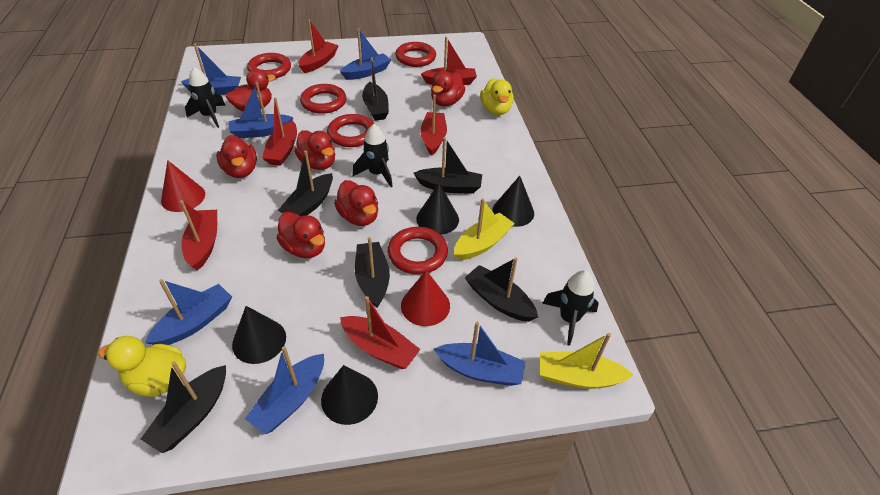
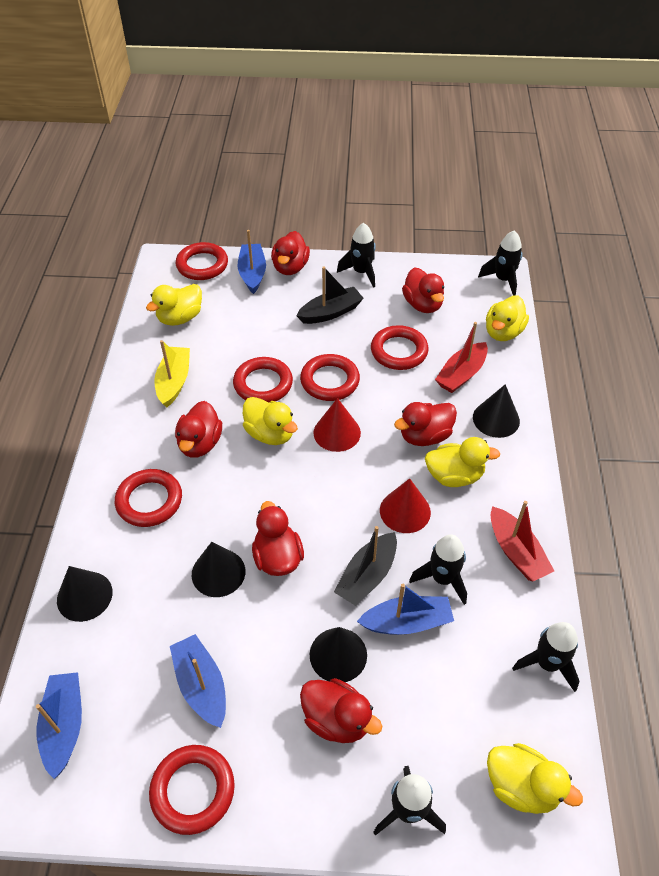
black boat: [141,361,226,453] [278,150,333,216] [355,237,390,308] [362,57,389,121] [413,137,482,194] [465,257,538,322] = 6 -> [296,267,364,324] [334,526,397,606] = 2
black rocket: [185,67,226,128] [352,124,393,187] [542,270,599,346] = 3 -> [337,223,376,288] [373,766,446,836] [409,534,467,605] [478,230,522,296] [512,622,580,692] = 5
blue boat: [145,279,232,345] [181,44,241,95] [229,82,294,138] [245,346,324,434] [340,28,391,80] [434,322,526,386] = 6 -> [36,672,82,779] [170,634,226,728] [237,230,266,294] [357,584,454,635] = 4
red boat: [180,200,217,271] [262,97,297,166] [299,20,339,73] [340,296,420,369] [420,94,447,156] [421,37,477,85] = 6 -> [435,322,488,393] [491,501,554,581] = 2
red ring: [247,53,291,79] [300,84,346,114] [327,114,374,147] [388,227,448,274] [395,42,436,67] = 5 -> [115,469,182,527] [149,745,235,835] [176,242,228,280] [233,357,293,403] [300,354,360,401] [371,325,428,370] = 6
yellow boat: [454,198,515,260] [540,333,634,389] = 2 -> [154,340,190,407] = 1
yellow duck: [98,336,186,397] [480,78,514,115] = 2 -> [146,284,202,326] [243,397,298,445] [425,437,500,487] [486,295,529,341] [487,743,583,814] = 5

